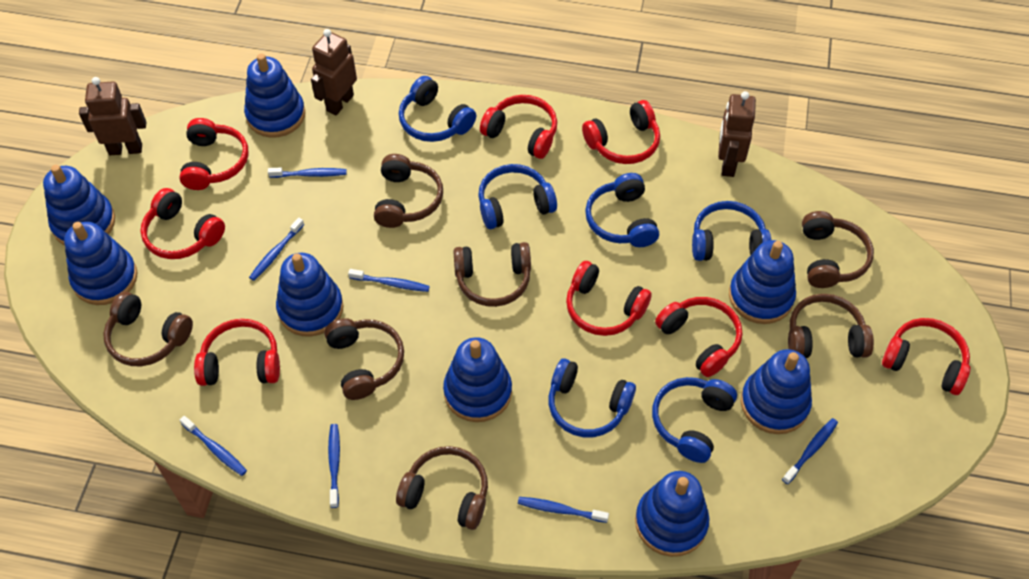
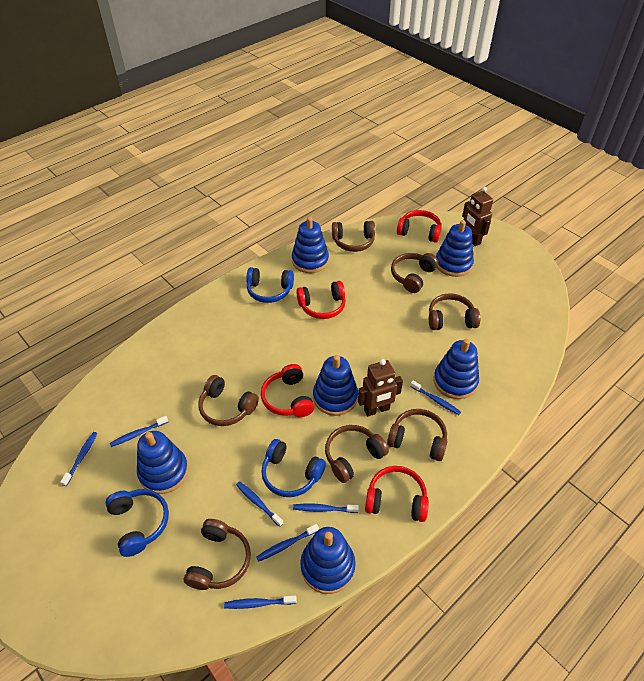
blue headphones: [399,76,476,142] [478,164,557,229] [548,358,636,437] [585,173,659,247] [652,377,737,463] [692,201,771,261] = 6 -> [105,489,169,557] [246,267,294,303] [261,439,326,497] = 3
blue stacking toy: [43,165,115,245] [64,222,137,305] [244,54,305,138] [276,253,343,336] [443,337,512,422] [635,471,709,557] [729,240,796,324] [741,349,812,434] = 8 -> [137,431,188,494] [292,217,329,273] [300,527,356,594] [313,355,358,416] [434,339,479,399] [436,220,474,277] = 6
brown robot: [79,77,146,155] [311,29,357,115] [718,91,756,177] = 3 -> [358,359,403,416] [462,187,493,246] = 2
red headphones: [141,188,225,259] [179,118,249,190] [194,319,280,386] [480,95,557,159] [566,261,652,336] [582,100,660,164] [655,297,742,377] [882,318,970,395] = 8 -> [261,364,314,417] [296,281,346,319] [365,466,429,522] [397,210,441,243] = 4

